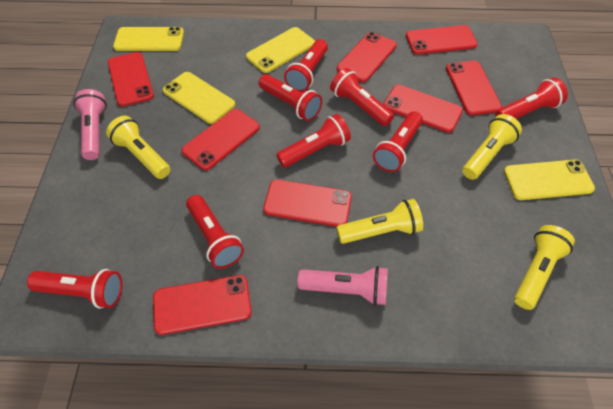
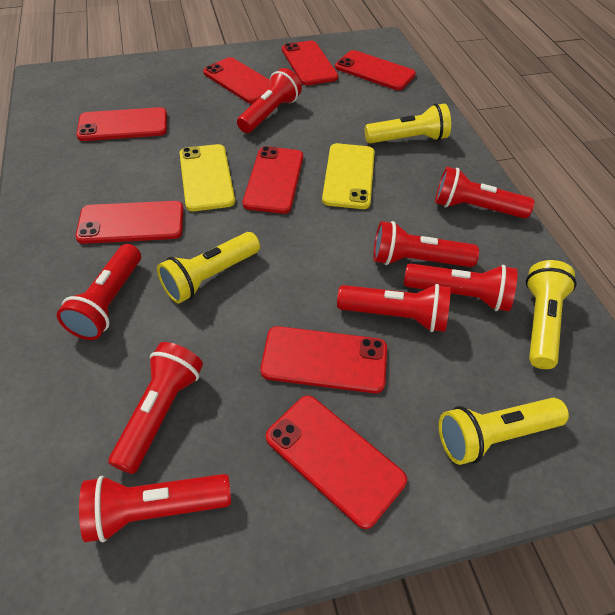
pink flashlight: [73,89,107,160] [298,266,388,306] = 2 -> none = 0
yellow phone: [113,27,184,51] [163,72,235,124] [246,27,315,73] [504,159,595,200] = 4 -> [180,144,235,211] [322,143,375,209] = 2

